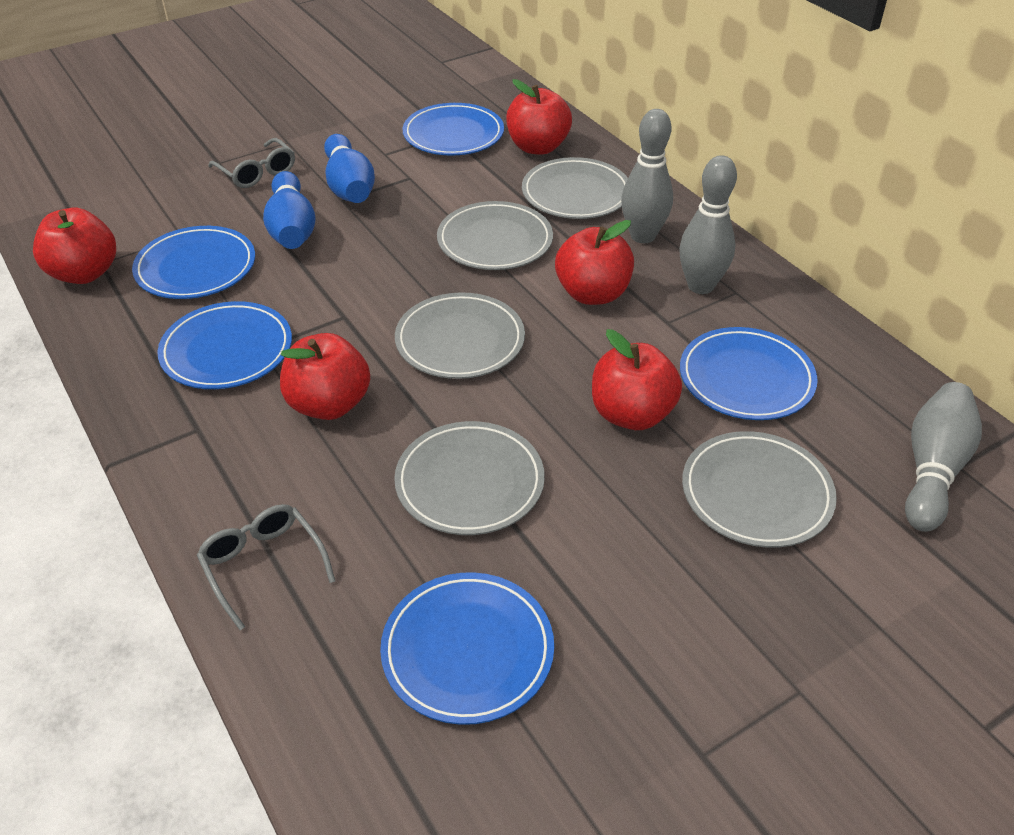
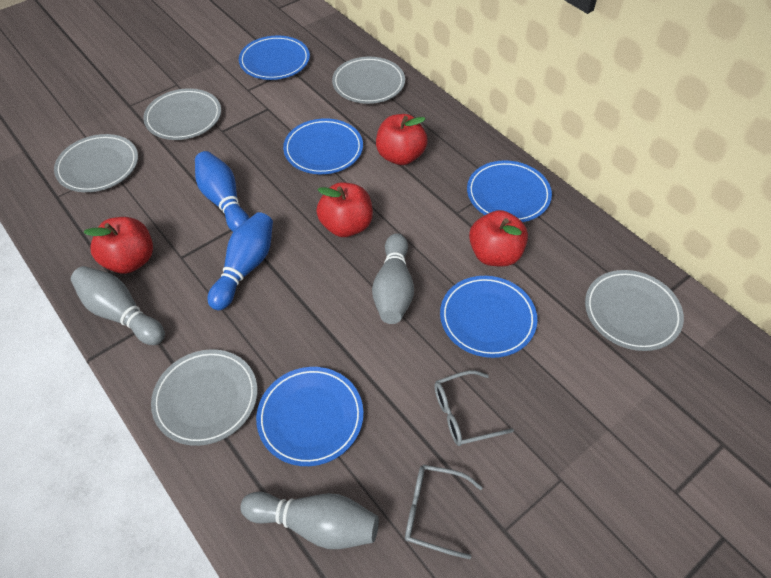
red apple: [33,208,116,284] [280,333,370,420] [506,79,572,155] [555,220,634,305] [592,329,682,430] = 5 -> [83,217,153,274] [316,182,373,237] [376,114,428,165] [469,210,528,267] = 4

